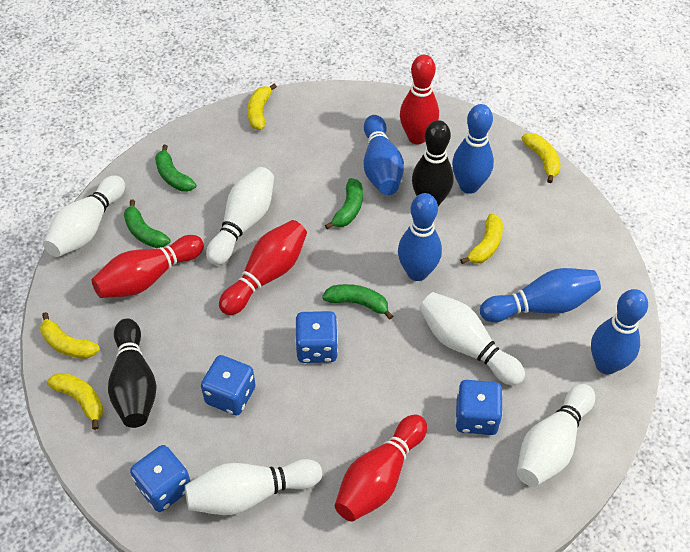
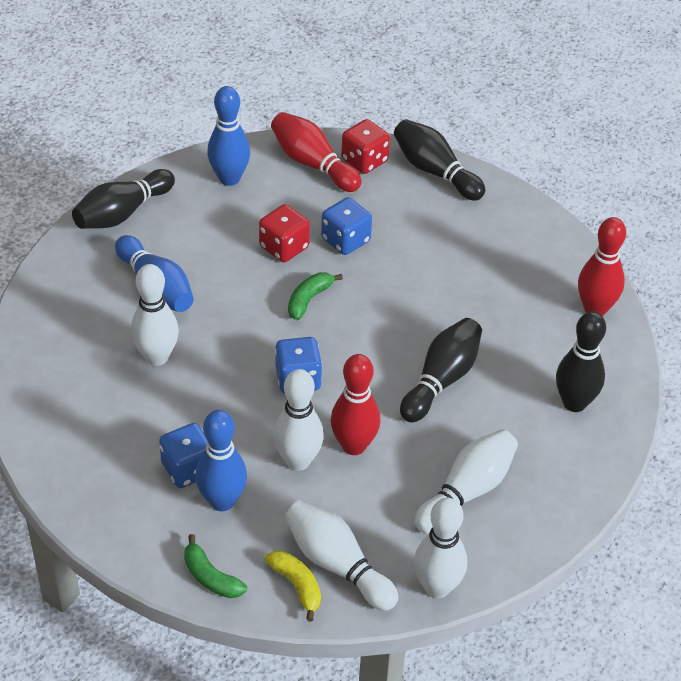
black bowling pin: [108,318,157,428] [412,120,454,206] = 2 -> [72,169,175,229] [394,119,485,201] [400,318,482,422] [556,311,606,412] = 4
blue bowling pin: [364,115,404,195] [398,193,442,281] [452,104,494,194] [480,268,601,322] [591,289,648,374] = 5 -> [115,235,194,312] [195,410,247,511] [207,86,250,186] = 3
blue dice: [130,445,191,512] [201,355,256,416] [295,311,338,363] [455,380,503,435] = 4 -> [159,423,207,488] [275,337,322,393] [321,197,372,255] = 3
green banana: [124,200,170,248] [155,145,196,192] [322,284,393,320] [325,178,363,229] = 4 -> [184,534,247,598] [288,273,343,320] = 2
red bowling pin: [91,235,204,298] [219,220,307,315] [335,414,427,522] [400,55,439,144] = 4 -> [271,112,361,192] [331,354,380,455] [578,217,626,316] = 3
red dice: none = 0 -> [259,204,310,262] [341,119,390,174] = 2
yellow banana: [40,312,100,359] [47,373,103,430] [247,84,277,130] [460,214,503,264] [521,133,561,183] = 5 -> [265,551,321,622] = 1

